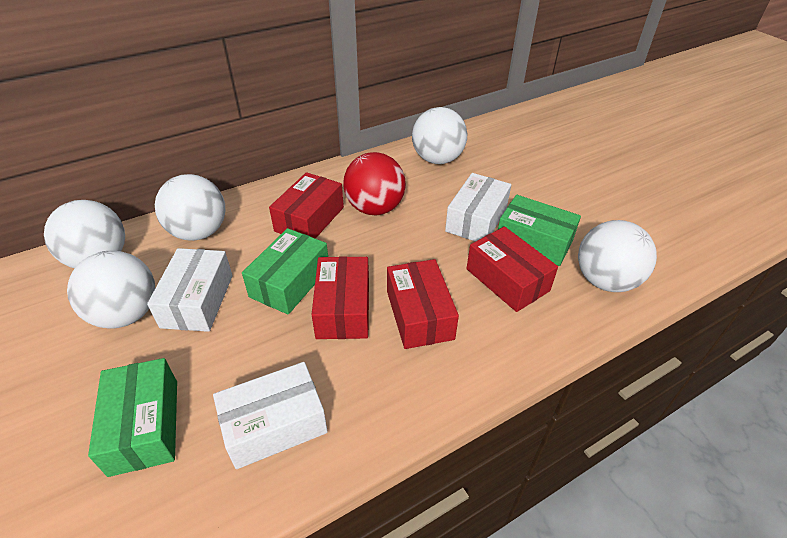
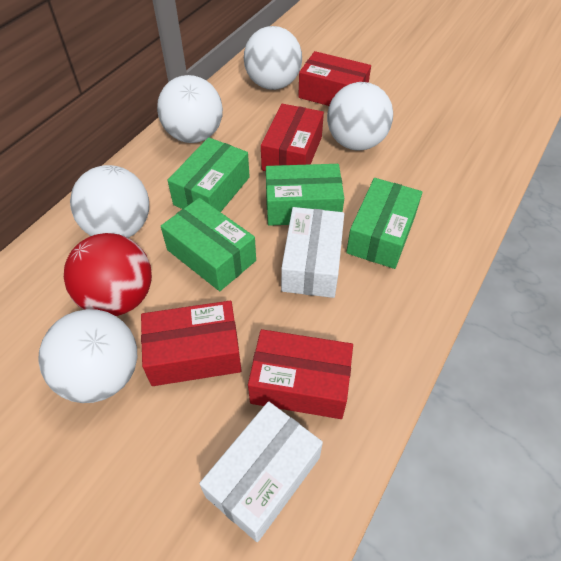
green box: [88,358,177,477] [242,228,328,315] [498,195,581,266] = 3 -> [161,198,256,291] [167,137,250,212] [266,164,344,226] [346,178,422,269] = 4
white box: [147,248,233,332] [213,362,328,469] [445,173,511,242] = 3 -> [199,401,323,542] [281,207,344,298] = 2

